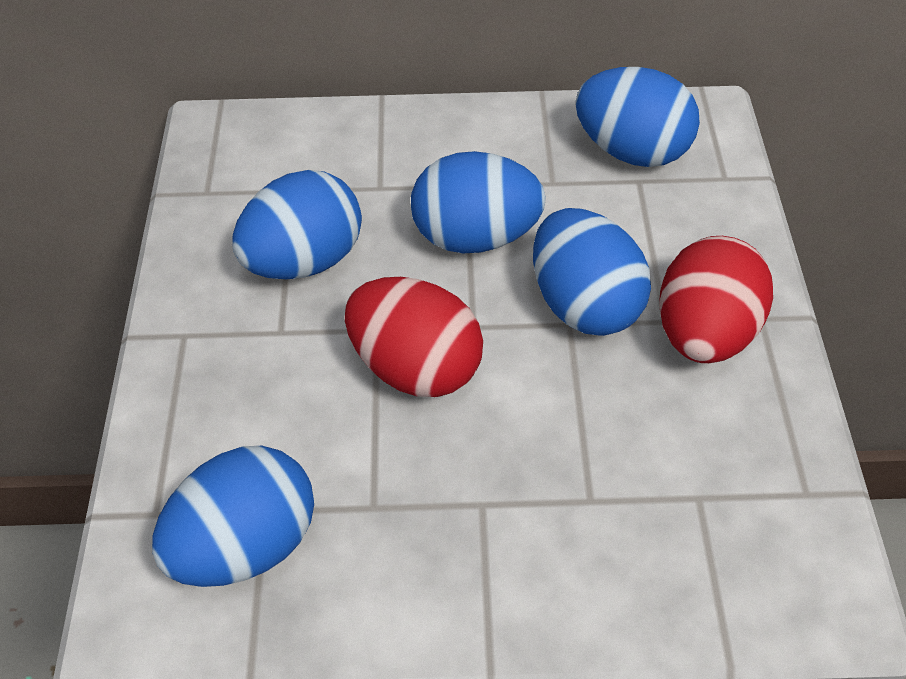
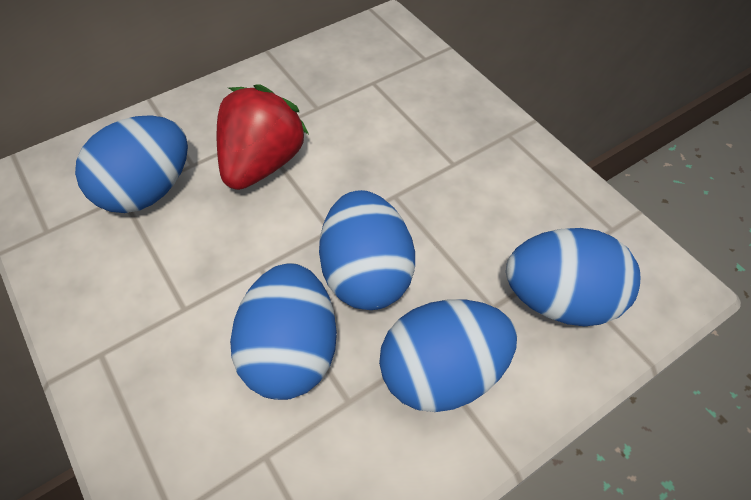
red egg: [345,277,483,397] [659,236,773,363] = 2 -> none = 0
red strawberry: none = 0 -> [217,84,309,190] = 1

